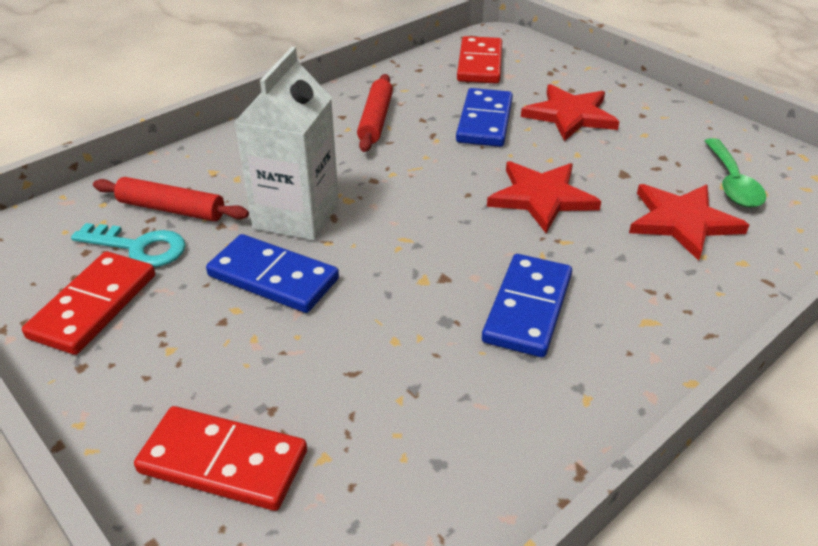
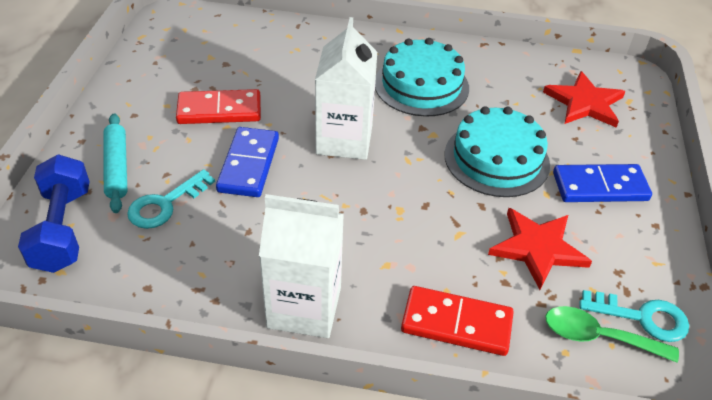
blue domino: [206,234,339,313] [456,88,513,147] [482,254,572,358] = 3 -> [216,127,279,197] [553,164,652,202] = 2
blue dumbbell: none = 0 -> [18,154,90,273] = 1
red domino: [22,251,155,355] [134,406,307,511] [457,36,502,84] = 3 -> [176,89,261,124] [401,286,514,356] = 2
red rolling pin: [93,177,249,221] [357,74,393,152] = 2 -> none = 0
red star: [487,161,601,233] [521,84,620,141] [629,184,749,261] = 3 -> [488,208,592,290] [543,71,626,127] = 2
turquoise cake: none = 0 -> [375,38,469,117] [444,106,550,197] = 2
turquoise key: [71,223,185,267] = 1 -> [127,169,215,229] [580,290,689,342] = 2
turquoise rolling pin: none = 0 -> [104,113,127,213] = 1
white carton: [235,47,339,241] = 1 -> [259,194,344,338] [315,17,377,160] = 2

